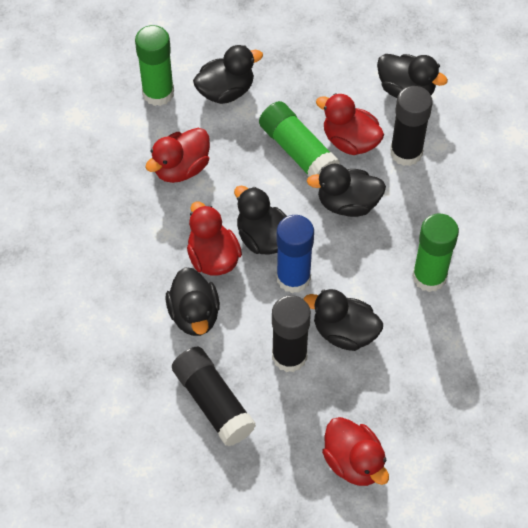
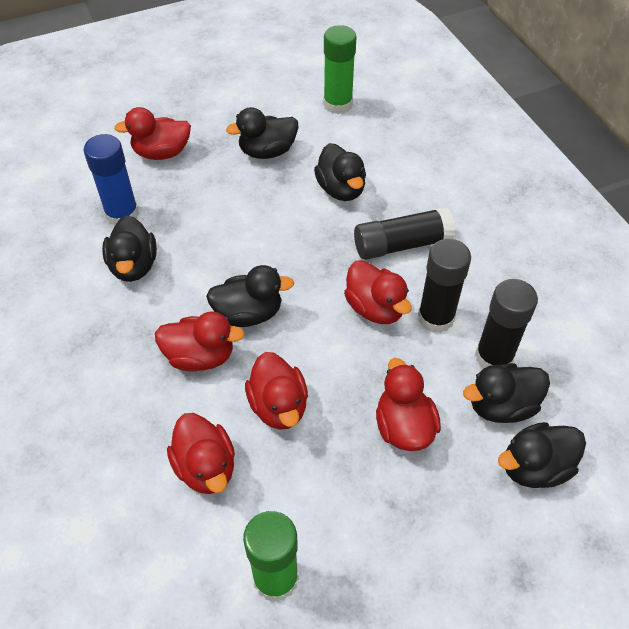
green glue stick: [135,25,174,106] [259,101,340,177] [412,213,459,292] = 3 -> [243,511,299,602] [323,25,356,114] = 2
red duck: [146,128,210,183] [187,201,242,276] [316,93,384,155] [322,417,389,486] = 4 -> [114,107,191,160] [155,311,245,371] [167,413,235,494] [245,352,308,430] [344,260,412,324] [376,358,441,451] = 6

